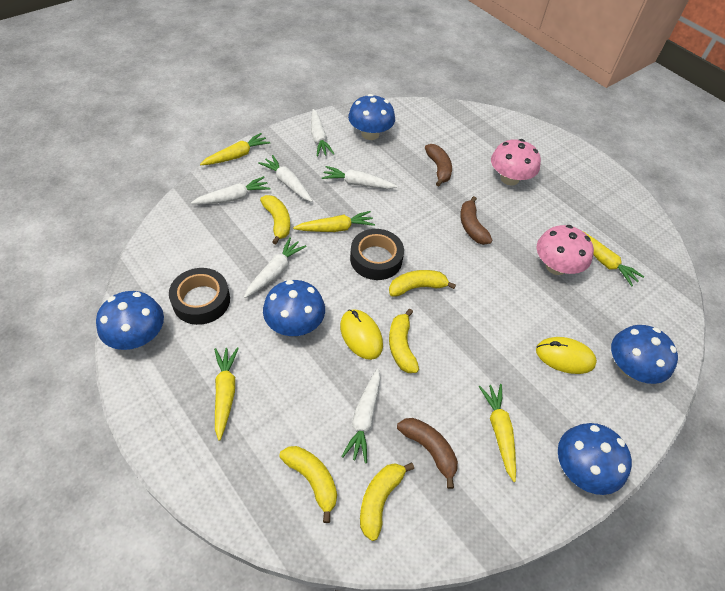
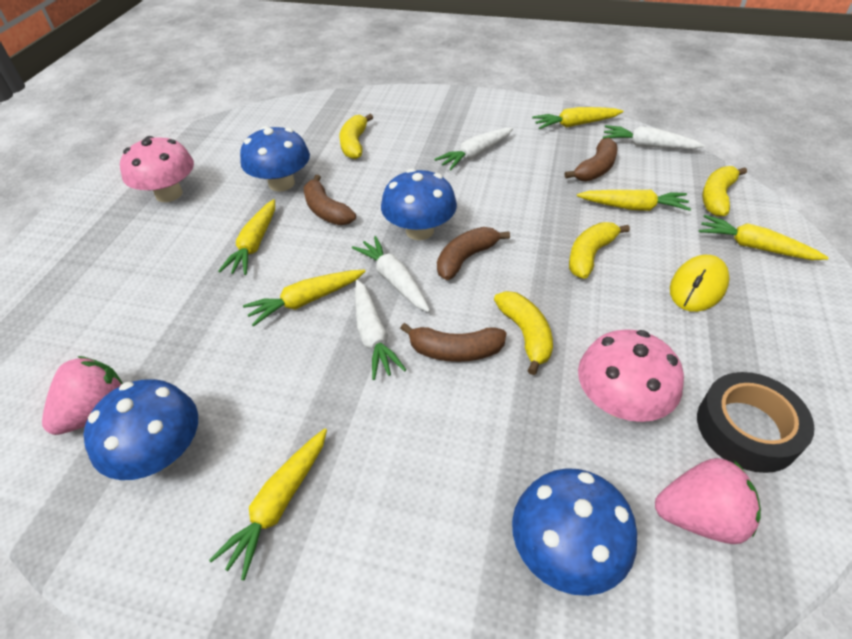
black tape: [169,268,230,325] [350,229,404,280] = 2 -> [697,372,815,473] = 1
blue mushroom: [96,291,164,350] [263,280,325,336] [348,94,395,140] [558,423,632,495] [611,325,678,384] = 5 -> [83,379,198,480] [240,126,310,192] [381,169,457,240] [512,468,637,596] = 4
brown banana: [397,418,458,489] [425,144,452,186] [460,196,492,245] = 3 -> [304,175,356,225] [400,323,506,362] [437,227,510,280] [565,137,618,181] = 4
pink strawberry: none = 0 -> [42,356,123,435] [655,458,761,544] = 2
white carrot: [191,176,270,204] [244,237,306,298] [258,155,312,202] [311,109,334,157] [322,166,397,189] [341,368,380,463] = 6 -> [352,236,430,312] [355,280,406,380] [434,127,513,170] [603,125,705,149] = 4
yellow banana: [260,195,290,245] [279,446,337,523] [360,463,414,541] [389,270,456,297] [389,309,419,373] = 5 -> [339,114,373,159] [494,291,553,375] [569,222,630,279] [702,166,747,217] = 4
yellow carrot: [200,133,270,165] [214,347,239,441] [293,211,375,232] [479,384,516,482] [584,232,644,287] = 5 -> [209,428,327,580] [218,199,275,275] [243,270,366,327] [532,107,623,129] [577,190,691,211] [699,215,829,260] = 6
yellow mouse: [340,309,383,360] [536,337,597,374] = 2 -> [670,255,729,312] = 1

